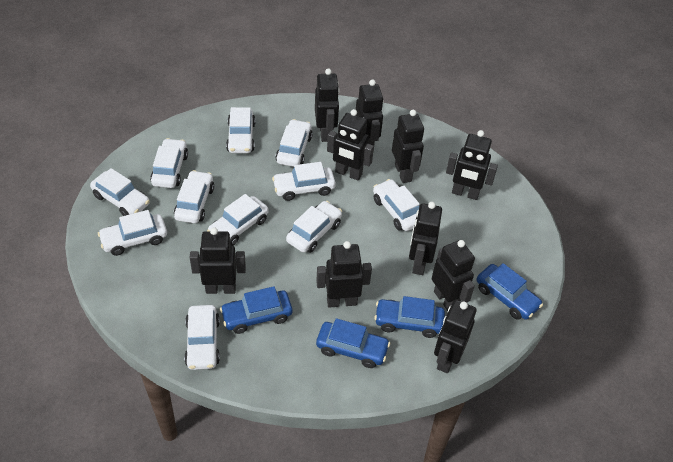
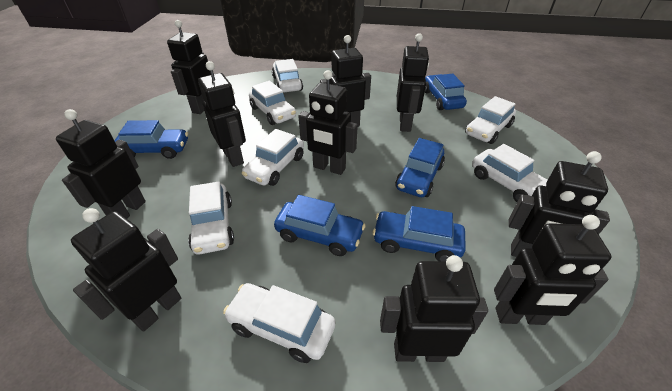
blue car: [220,286,292,334] [316,318,390,368] [374,296,445,338] [477,263,543,320] = 4 -> [114,120,188,159] [274,195,365,256] [373,206,466,261] [395,138,445,197] [425,74,467,110] = 5
white car: [90,168,150,216] [98,210,167,256] [150,138,188,188] [174,170,214,223] [184,305,220,370] [207,194,269,245] [226,107,255,153] [272,162,336,201] [276,119,313,167] [286,201,342,253] [373,179,420,231] = 11 -> [188,182,234,254] [223,283,335,363] [242,129,304,186] [249,81,296,125] [272,59,303,93] [465,96,516,144] [472,144,547,202] = 7

